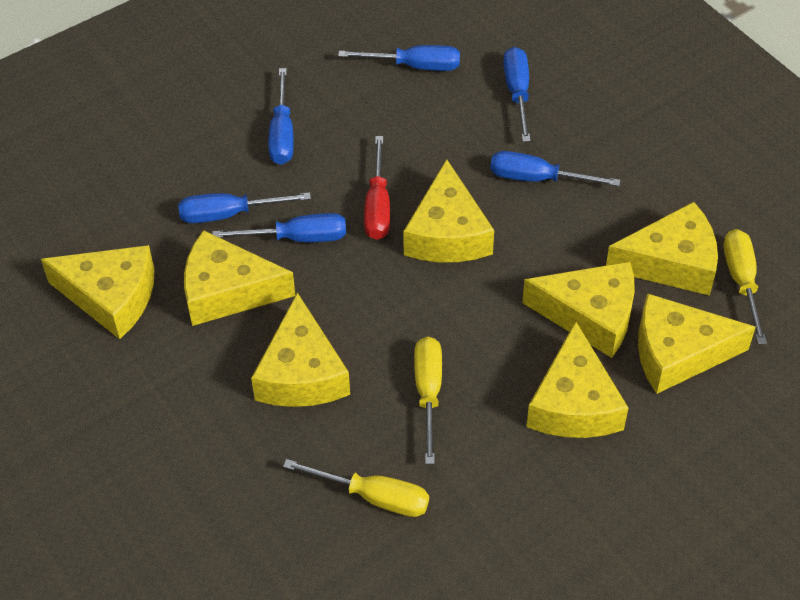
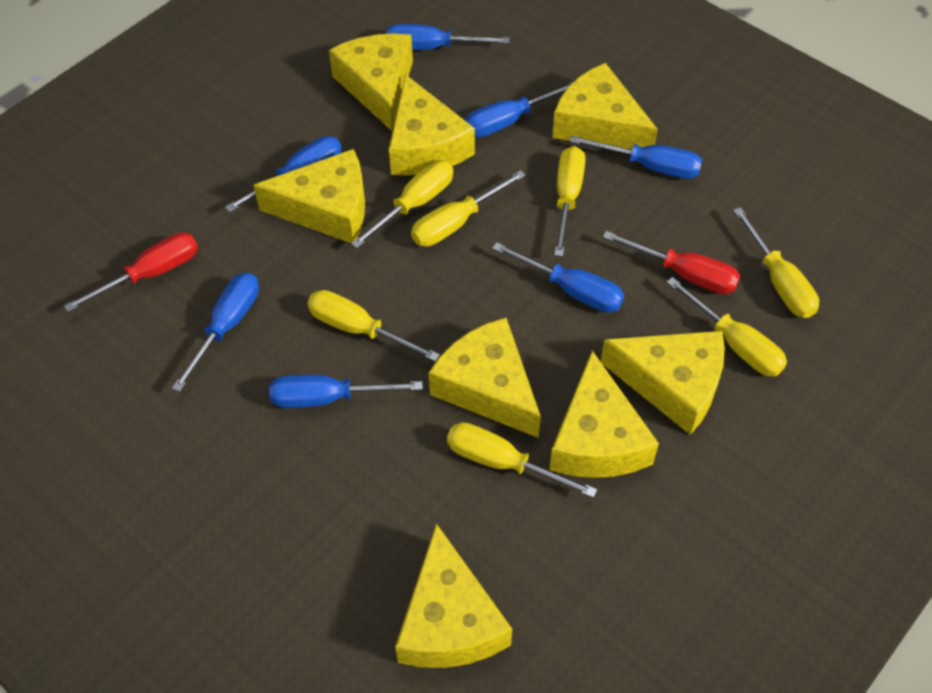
blue screwdriver: [178,192,311,223] [212,213,346,242] [268,68,294,165] [338,45,460,71] [490,151,621,186] [503,47,531,142] = 6 -> [172,273,259,392] [225,136,342,212] [269,375,423,408] [386,24,510,50] [465,81,574,137] [492,242,624,313] [569,136,702,179] = 7
red screwdriver: [364,136,390,240] = 1 -> [64,232,198,312] [603,231,740,294] = 2
yellow screwdriver: [283,459,429,517] [414,337,442,464] [724,229,767,344] = 3 -> [307,290,440,362] [351,160,453,248] [411,170,526,247] [447,422,597,498] [554,146,585,257] [666,277,787,377] [733,207,819,318] = 7

